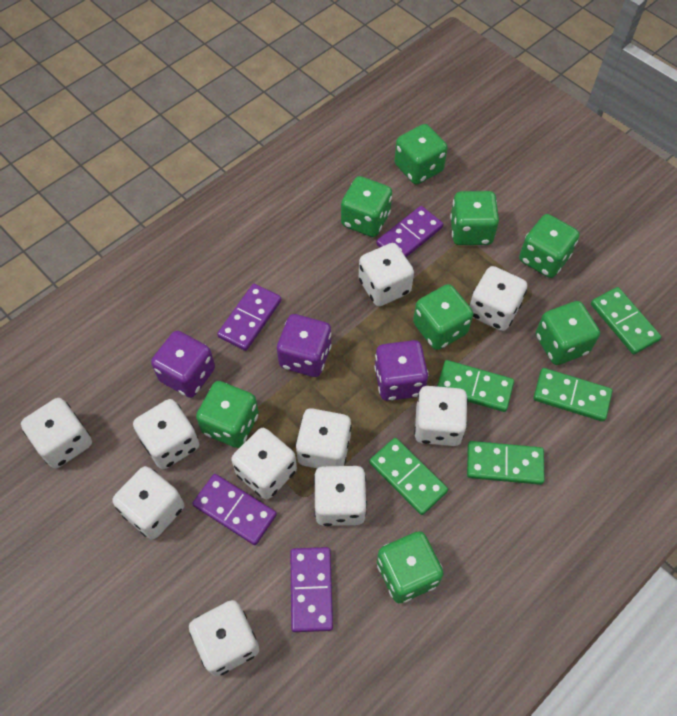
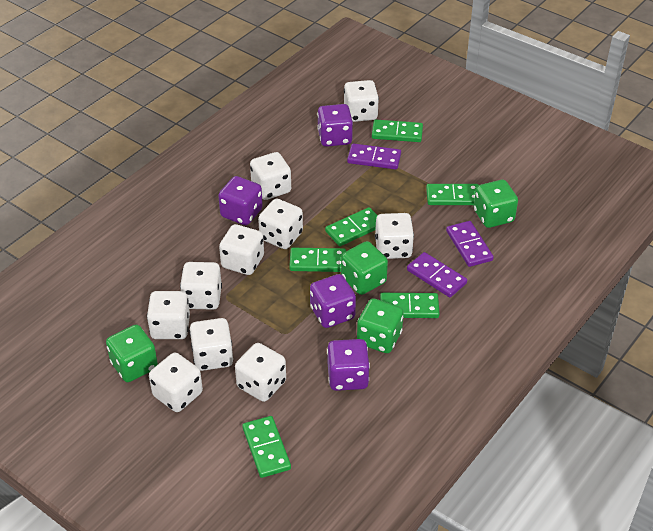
green dice: [196,381,259,448] [341,176,392,237] [377,531,444,603] [394,124,448,184] [413,284,473,350] [450,191,499,245] [519,214,579,278] [536,301,600,365] = 8 -> [106,325,158,382] [341,241,388,295] [357,298,403,353] [474,180,518,228] = 4
green domino: [369,438,448,515] [437,360,514,412] [467,441,545,485] [533,368,612,422] [591,287,661,354] = 5 -> [242,416,291,478] [289,248,346,272] [325,207,378,246] [372,119,423,142] [380,293,440,318] [426,184,479,205] = 6
purple dice: [151,331,215,398] [277,314,332,377] [374,340,428,401] = 3 -> [218,176,263,225] [310,274,356,328] [317,104,353,147] [327,339,370,391] = 4
purple domino: [192,474,277,545] [217,284,281,351] [291,547,333,632] [376,206,443,257] = 4 -> [347,143,401,169] [407,252,467,297] [446,221,493,267] = 3

